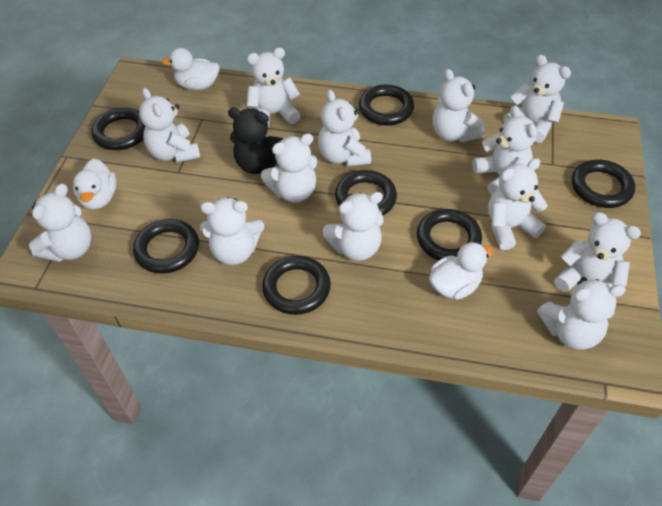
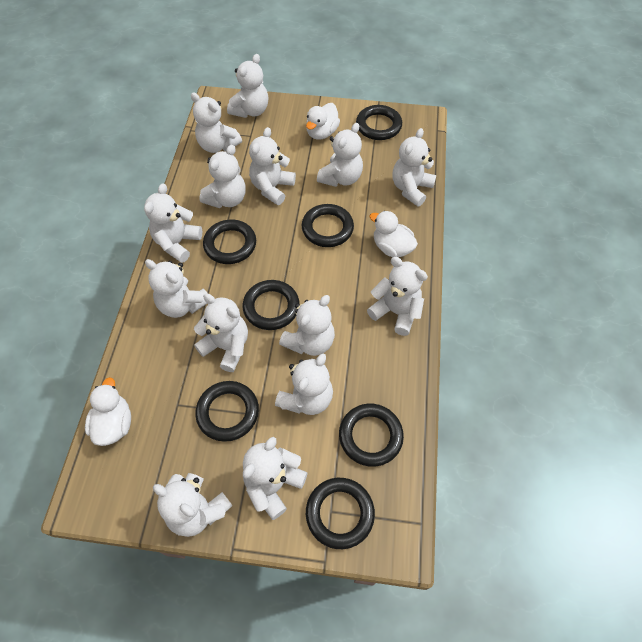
black teddy bear: [228,107,283,174] = 1 -> none = 0
white teddy bear: [29,183,91,262] [139,88,200,163] [200,197,264,265] [247,48,301,128] [261,133,318,202] [318,90,371,167] [323,192,384,261] [433,69,485,143] [472,105,537,195] [488,158,548,250] [503,55,571,143] [537,277,626,350] [554,212,641,292] = 13 -> [144,183,202,263] [145,259,207,318] [153,473,233,537] [191,92,242,153] [194,293,248,372] [199,145,246,208] [227,54,269,118] [243,437,308,520] [249,127,296,205] [275,354,333,415] [279,295,335,356] [317,123,363,187] [367,257,428,336] [393,128,436,207] = 14

